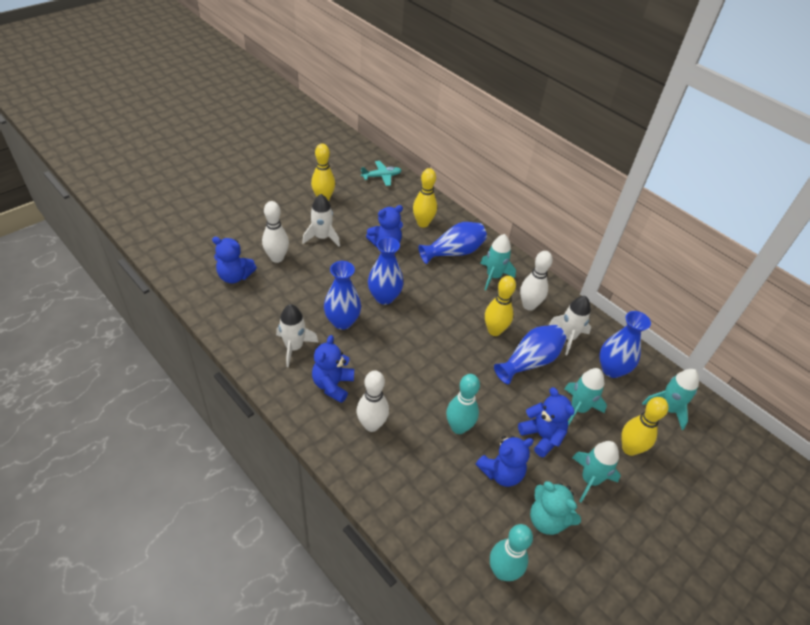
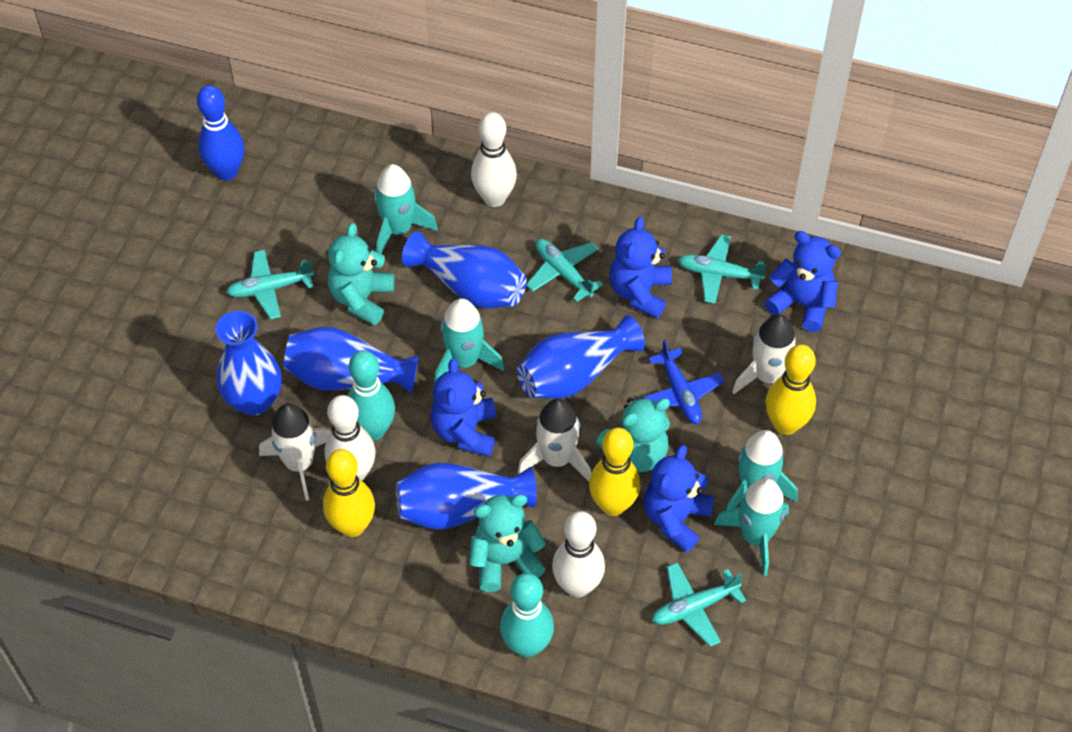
blue bowling pin: none = 0 -> [197,85,244,181] = 1
blue plane: none = 0 -> [638,340,725,424] = 1
blue teddy bear: [212,237,257,284] [312,335,354,403] [366,205,403,247] [476,436,534,487] [518,387,575,457] = 5 -> [431,358,496,457] [610,217,672,318] [644,445,714,553] [765,231,841,332] = 4
turquoise plane: [361,161,402,186] = 1 -> [226,250,314,319] [526,239,603,302] [652,562,746,647] [678,235,767,304] = 4
turquoise teddy bear: [530,481,581,535] = 1 -> [328,223,395,325] [469,494,546,592] [596,397,670,472] = 3
yellow bowling pin: [311,143,335,201] [413,168,437,228] [485,276,516,336] [621,397,669,456] = 4 -> [323,449,375,537] [589,427,640,516] [766,344,816,435] = 3

